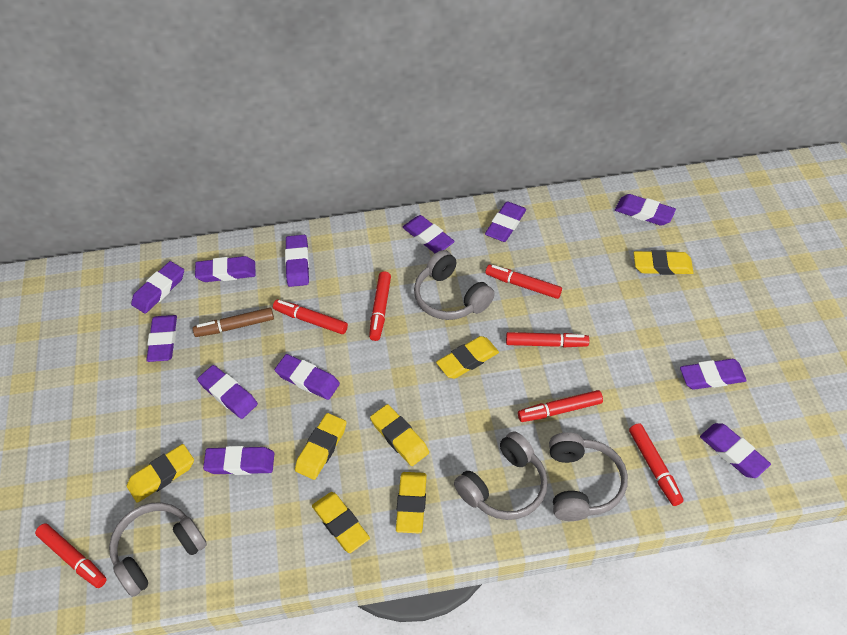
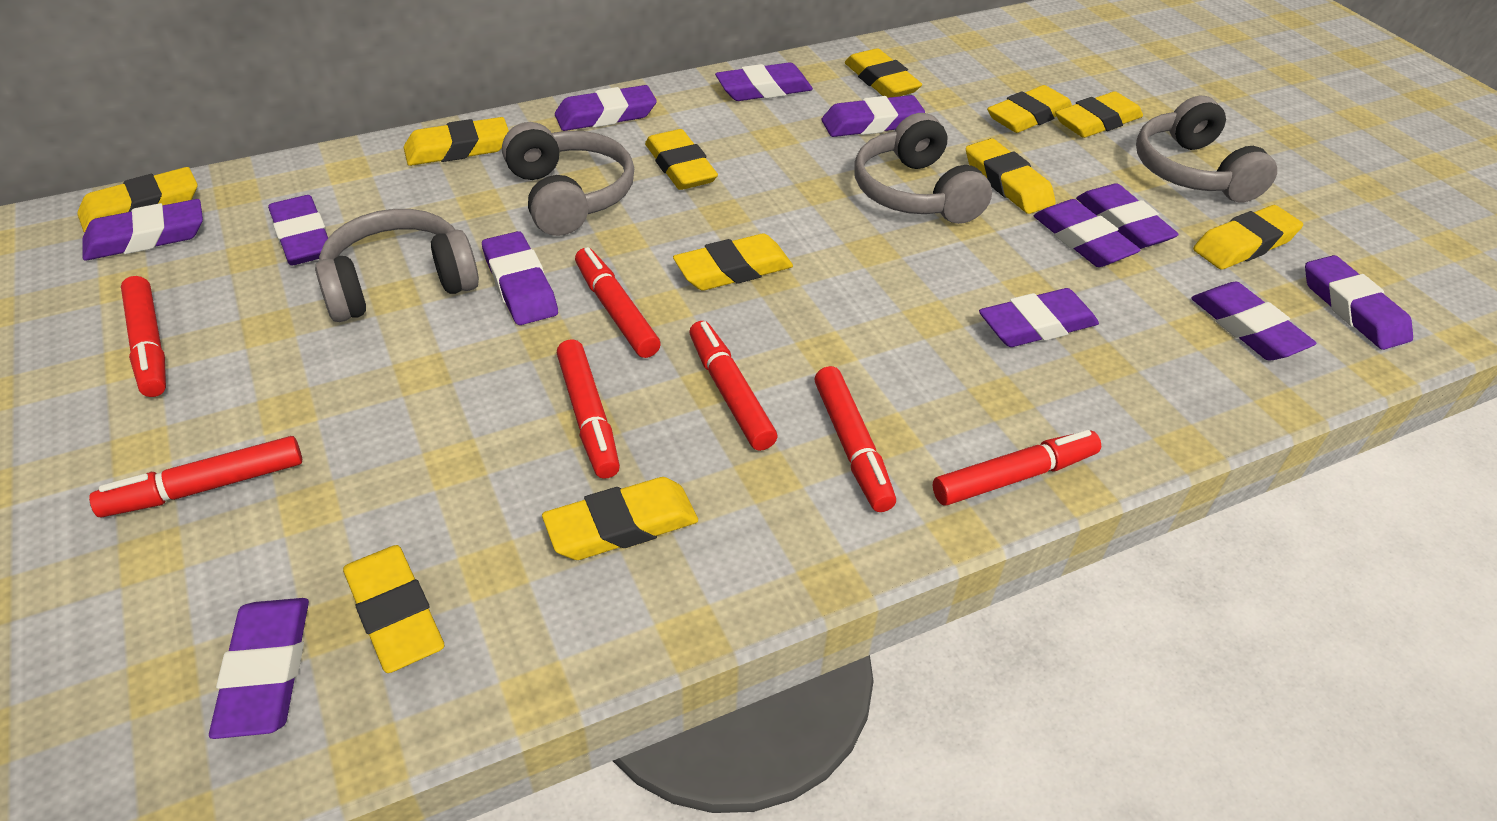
brown marker: [193,308,274,337] = 1 -> none = 0
yellow eraser: [127,444,194,503] [295,413,346,480] [312,492,370,553] [370,404,429,466] [396,472,427,533] [436,336,499,379] [634,250,693,275] = 7 -> [77,167,198,233] [343,545,444,673] [404,117,509,166] [542,477,698,560] [645,129,718,190] [673,233,793,291] [845,48,922,98] [966,138,1056,214] [987,85,1072,133] [1055,91,1143,138] [1193,205,1303,270] = 11

